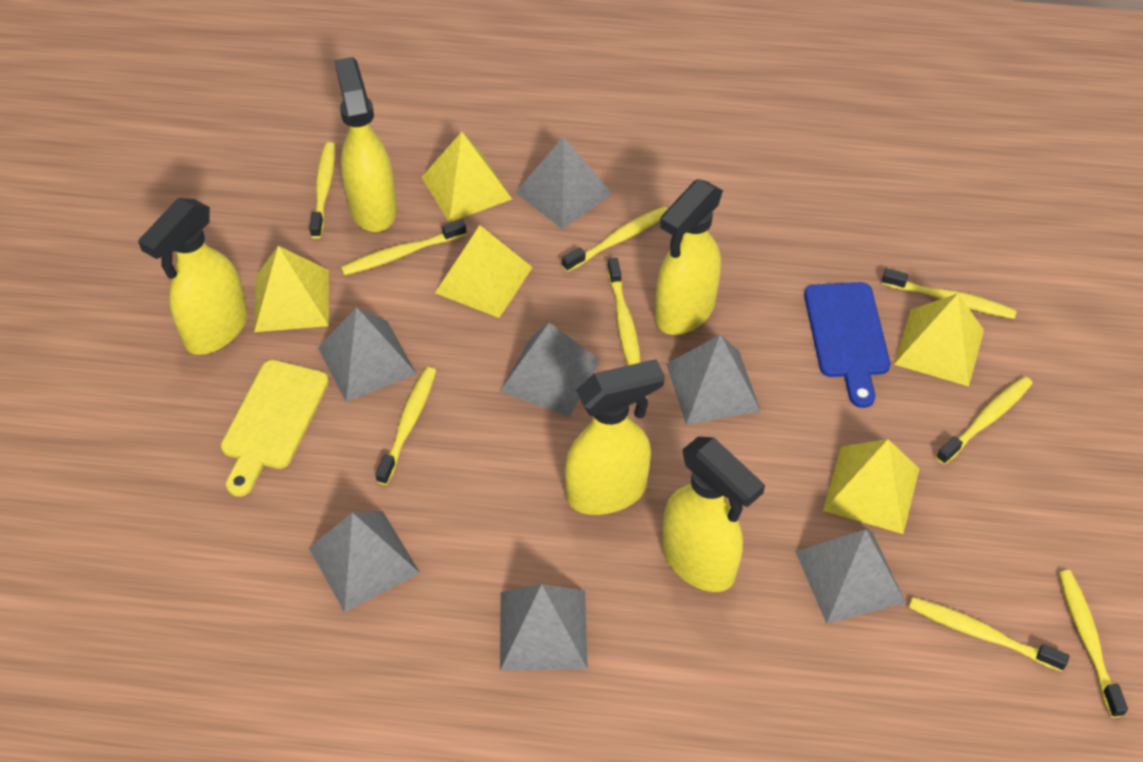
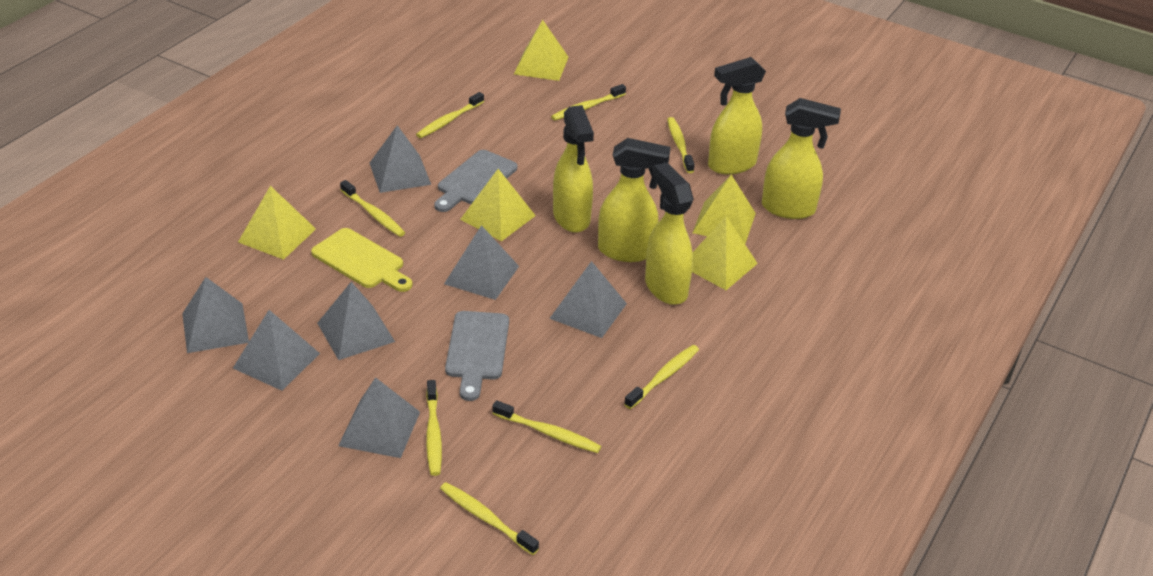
blue cutting board: [804,282,890,408] = 1 -> none = 0
grey cutting board: none = 0 -> [434,150,517,212] [445,311,509,401] = 2
yellow toothbrush: [309,142,335,239] [341,220,467,276] [375,367,436,485] [562,206,668,272] [607,258,641,365] [882,268,1017,319] [909,597,1069,672] [936,376,1033,465] [1059,570,1128,718] = 9 -> [340,180,405,237] [416,92,484,138] [426,380,442,476] [440,482,539,555] [492,400,601,453] [551,84,626,120] [624,345,699,409] [667,117,695,173] = 8

